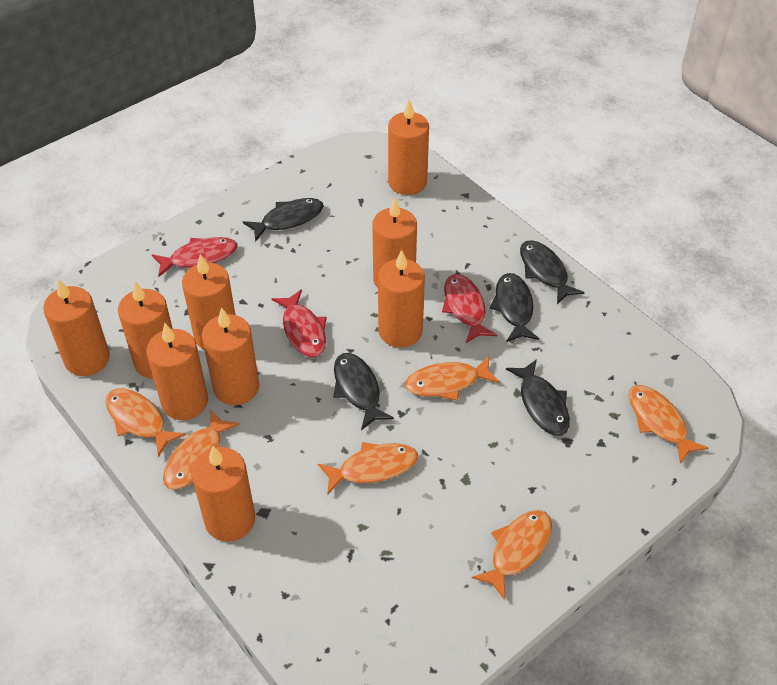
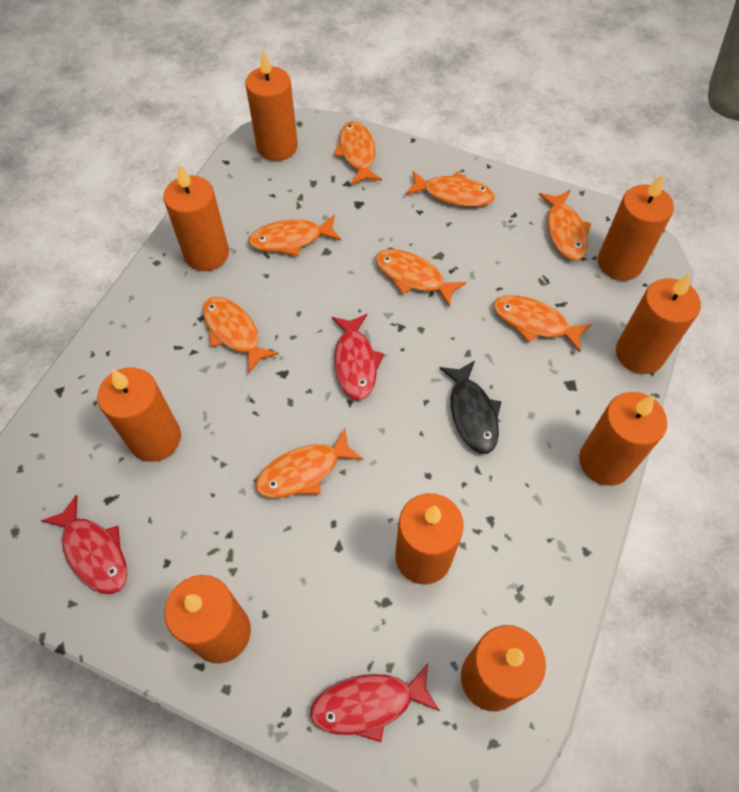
black fish: [243,198,324,242] [333,353,394,430] [489,273,539,342] [506,359,570,436] [520,240,585,304] = 5 -> [439,361,501,454] = 1
orange fish: [105,388,186,457] [163,410,240,490] [318,442,418,495] [405,356,500,401] [472,510,552,600] [629,385,708,463] = 6 -> [202,297,279,373] [248,215,341,256] [255,429,363,498] [334,121,382,185] [375,249,466,307] [405,171,495,207] [493,295,591,353] [539,191,591,260] = 8

